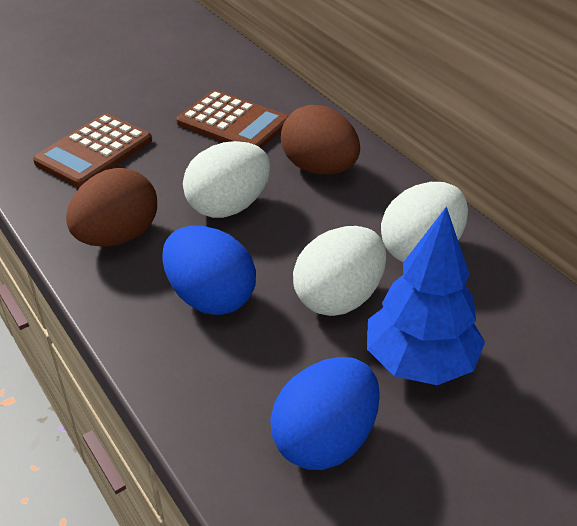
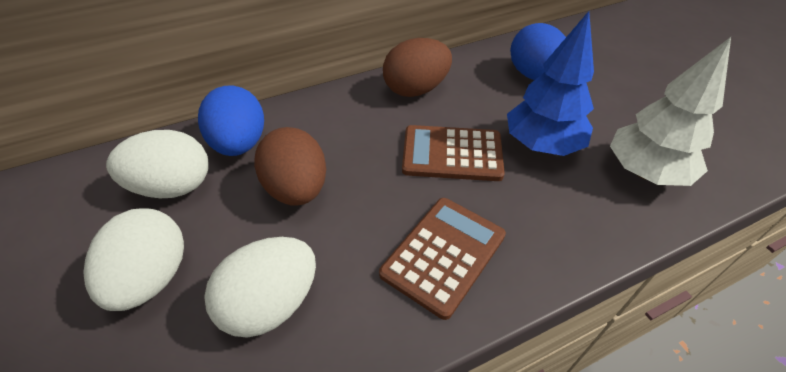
white tree: none = 0 -> [610,37,731,186] = 1

